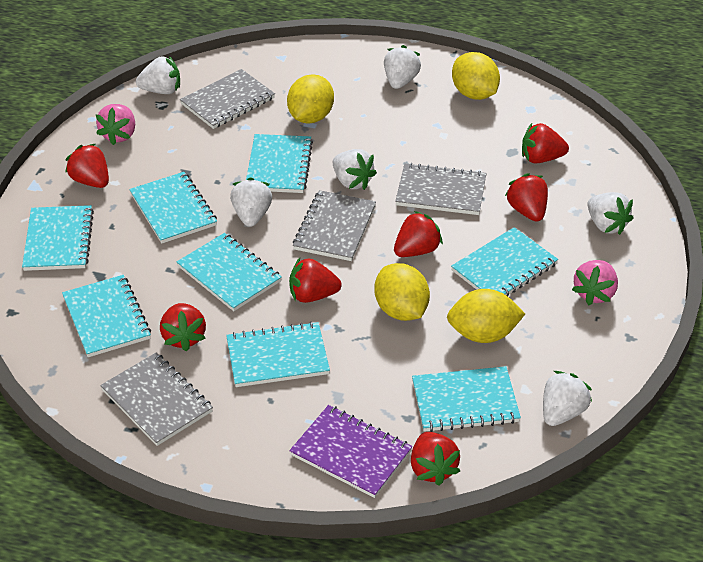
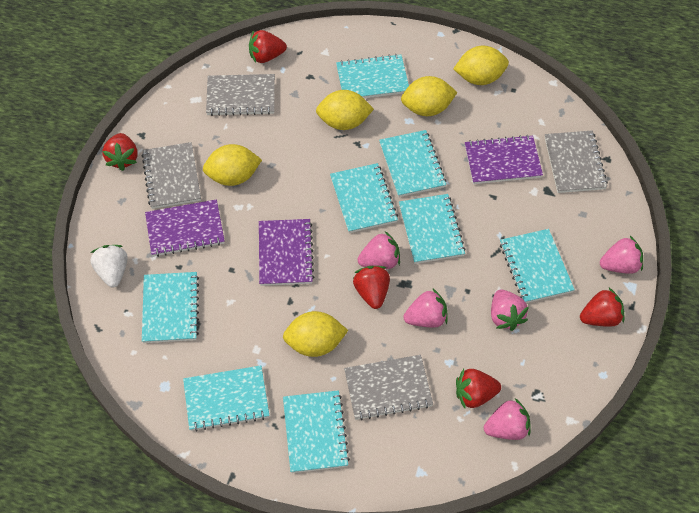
pink strawberry: [96,104,135,145] [572,260,618,305] = 2 -> [357,231,400,269] [403,289,448,327] [484,398,531,440] [491,289,529,331] [600,236,643,274] = 5
purple notebook: [289,405,412,498] = 1 -> [145,199,225,257] [259,219,314,286] [465,135,543,184] = 3
red strawberry: [65,144,109,188] [160,303,206,351] [289,258,342,303] [394,211,443,257] [411,432,460,486] [505,173,548,222] [522,123,569,163] = 7 -> [103,133,138,171] [249,30,287,63] [353,266,390,309] [456,369,501,408] [580,288,624,327] = 5
white strawberry: [136,56,180,94] [230,177,272,227] [333,149,377,190] [384,45,421,89] [543,371,592,426] [587,192,634,235] = 6 -> [90,245,128,288] = 1
yellow lemon: [287,74,334,123] [374,263,430,321] [447,289,525,343] [452,52,500,100] = 4 -> [203,144,262,186] [283,311,348,357] [316,90,374,130] [401,76,457,116] [453,46,509,85] = 5

